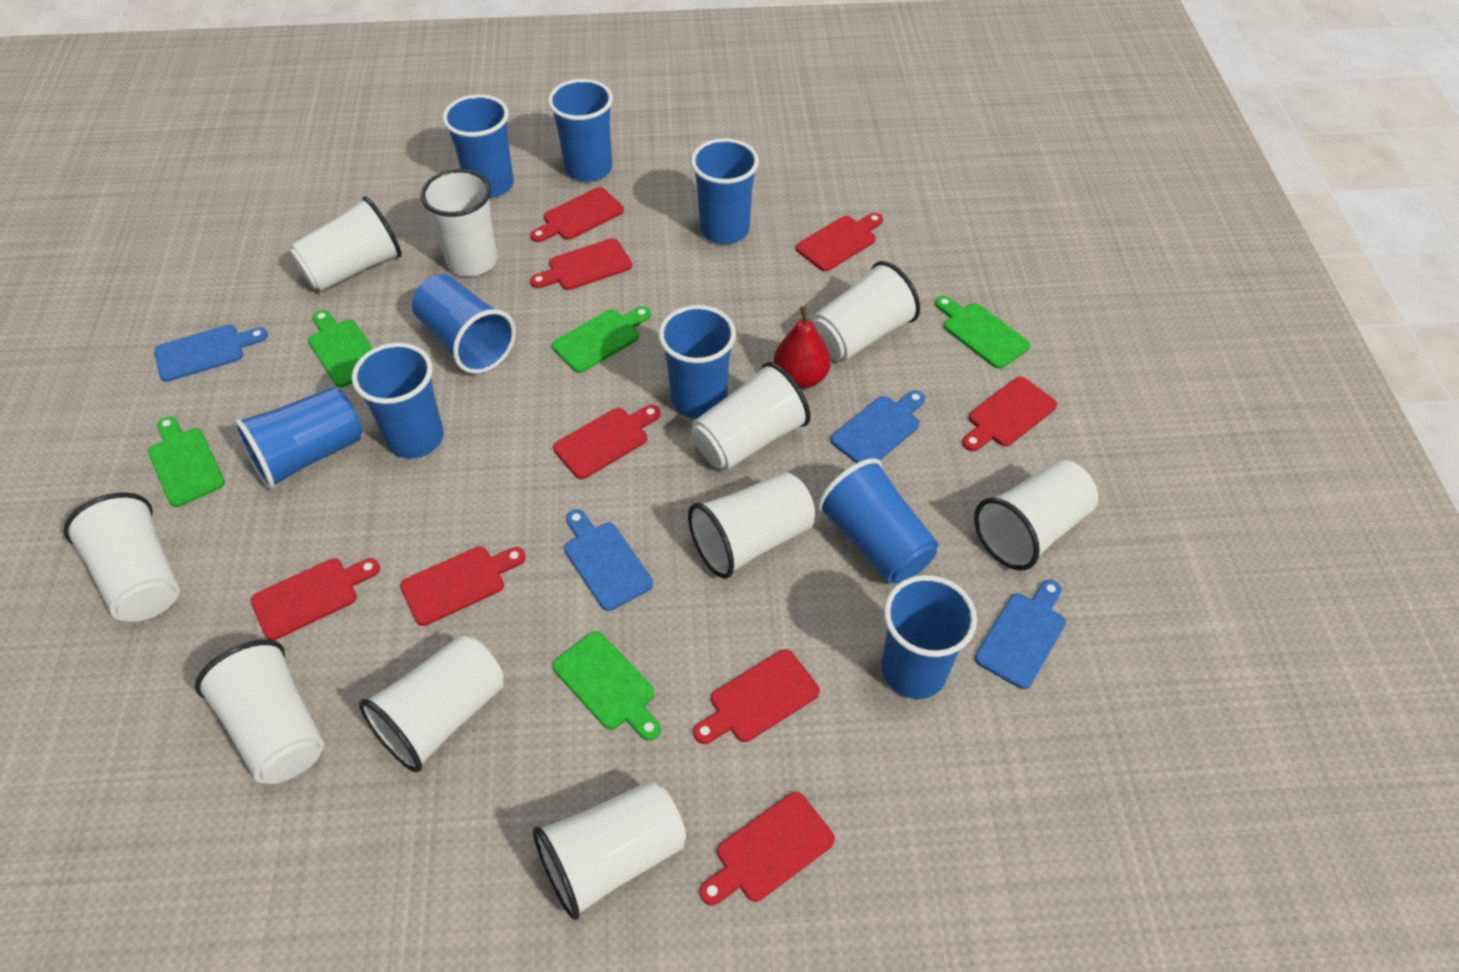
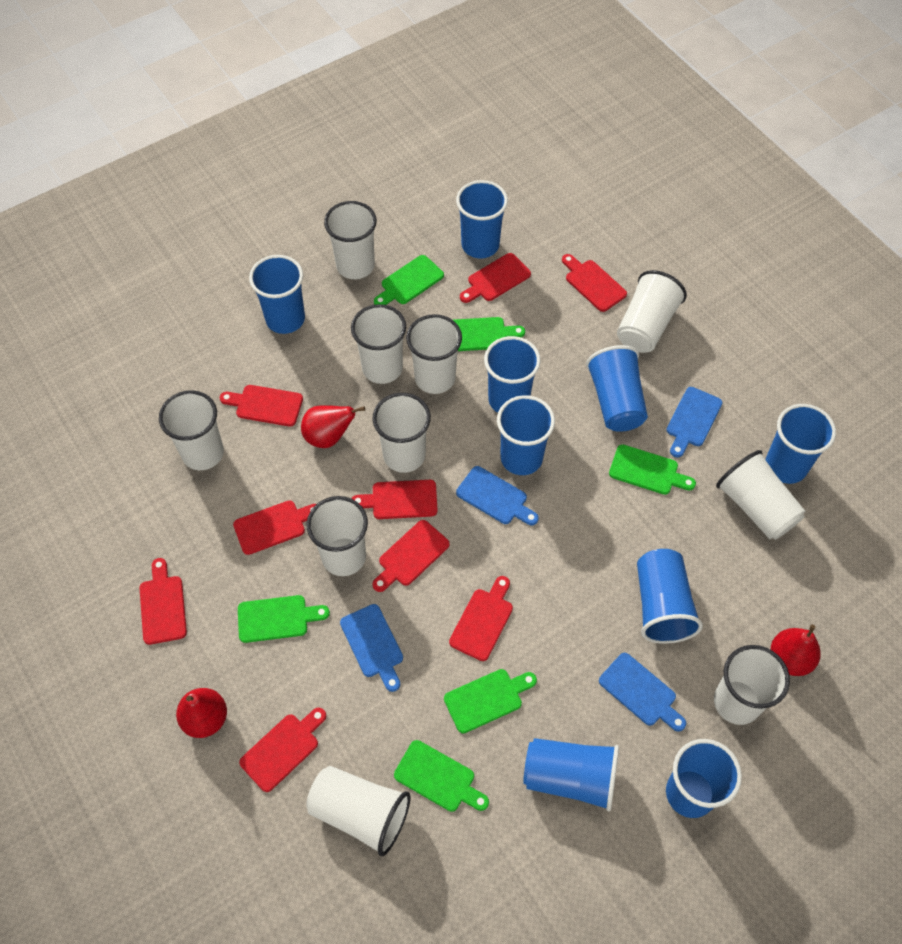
green cutting board: [148,416,225,507] [308,310,373,387] [552,306,651,373] [553,631,661,741] [935,296,1030,369] = 5 -> [238,595,330,643] [374,255,444,305] [394,740,489,812] [444,669,537,734] [453,317,525,351] [609,444,696,495] = 6
red pear: [774,306,831,389] = 1 -> [176,688,227,738] [301,405,365,448] [771,624,821,676] = 3

